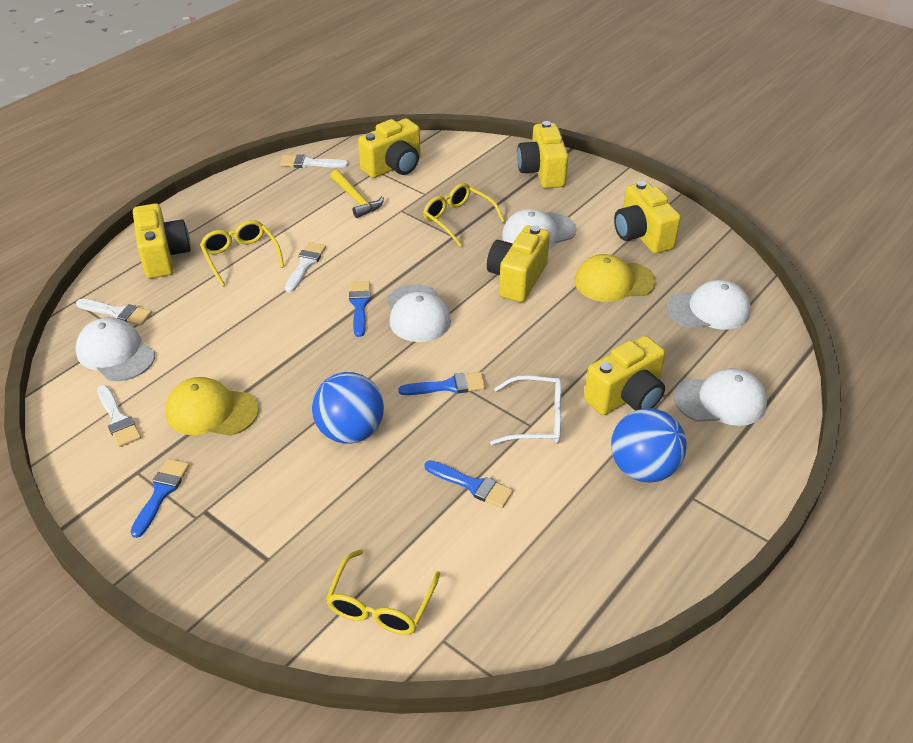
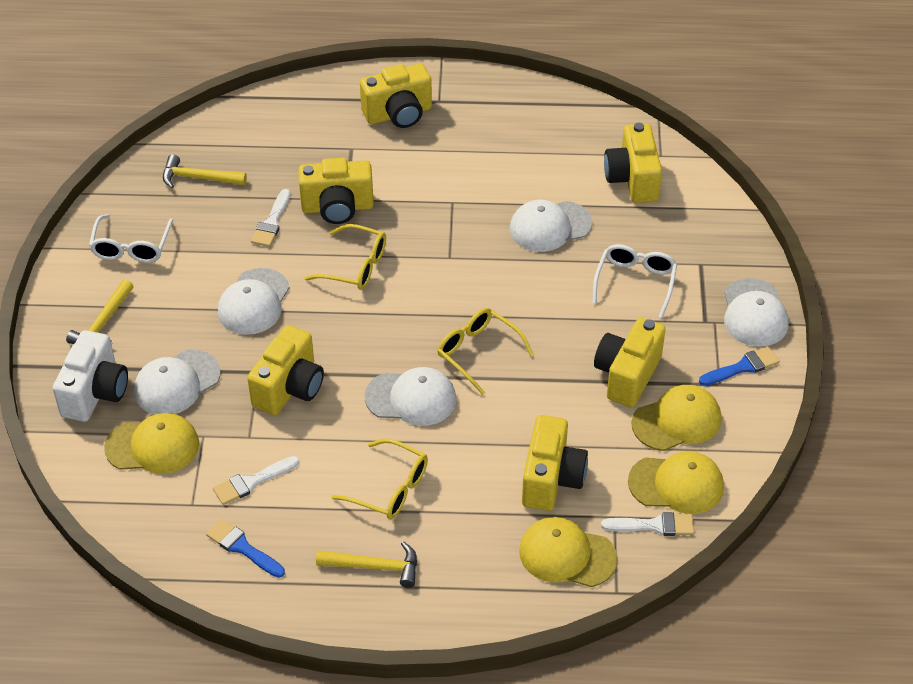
blue ball: [312,372,384,444] [611,408,687,482] = 2 -> none = 0
blue brush: [130,459,190,538] [349,281,371,337] [399,372,486,395] [424,460,513,508] = 4 -> [206,518,285,578] [699,346,780,386] = 2
white brush: [76,299,152,326] [97,385,141,447] [280,154,348,168] [285,242,326,292] = 4 -> [213,456,299,505] [251,189,291,247] [601,512,694,536] = 3
white camera: none = 0 -> [53,330,128,422] = 1
white glasses: [490,375,562,445] = 1 -> [89,214,173,263] [592,244,677,318] = 2
yellow cap: [166,377,259,436] [574,254,656,302] = 2 -> [104,413,199,474] [519,517,617,587] [628,451,724,514] [631,385,721,451] = 4
yellow hammer: [330,170,384,218] = 1 -> [66,279,134,344] [163,154,247,188] [316,541,417,588] = 3

